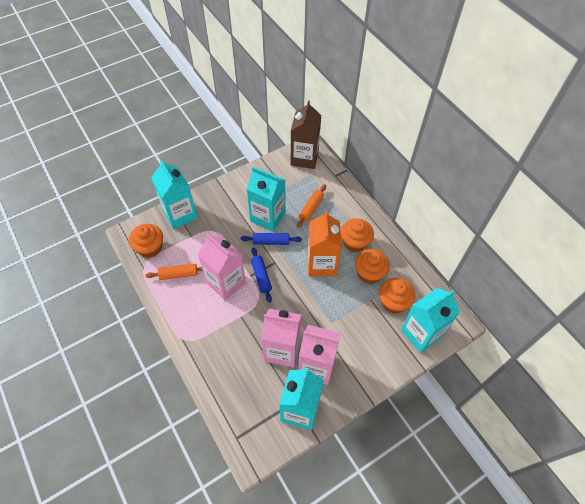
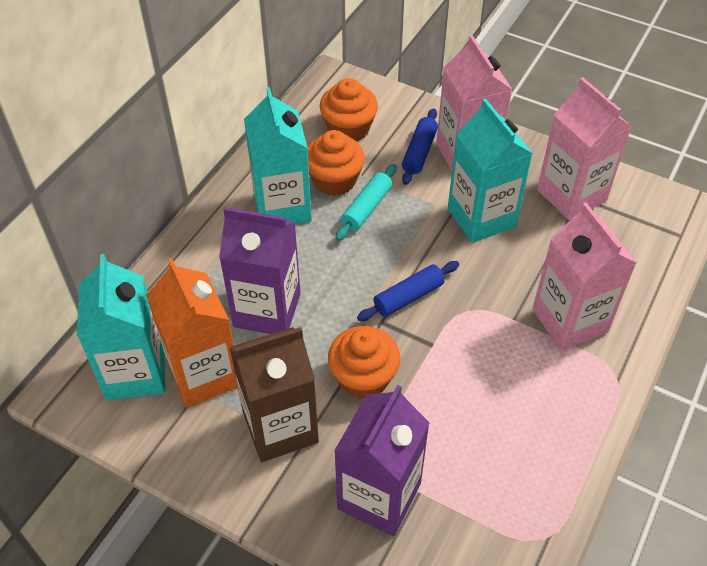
orange cupcake: [129,224,163,258] [341,219,374,252] [355,249,390,284] [379,278,415,314] = 4 -> [307,130,365,196] [320,78,378,141] [328,326,400,399] = 3
orange rolling pin: [145,264,203,280] [297,184,326,228] = 2 -> none = 0
purple carton: none = 0 -> [219,207,301,334] [334,385,430,536] = 2
turquoise carton: [151,160,197,229] [247,167,286,232] [279,367,324,430] [401,288,460,353] = 4 -> [77,254,165,401] [244,87,312,224] [448,99,533,243] = 3
turquoise rolling pin: none = 0 -> [336,164,397,241] = 1

